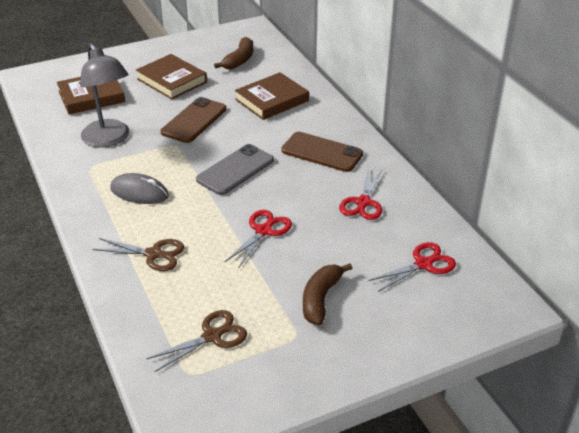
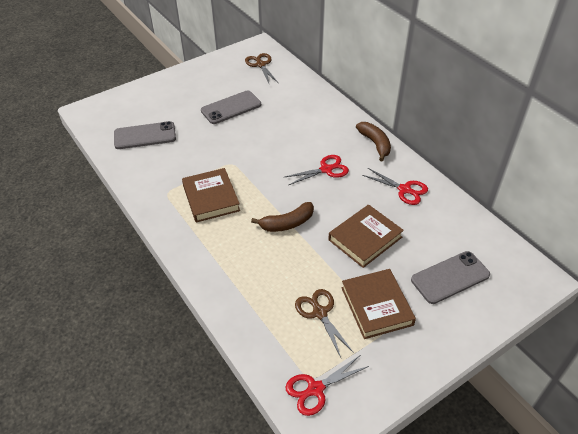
brown phone: [161,97,227,143] [281,132,363,172] = 2 -> none = 0
grey lamp: [80,43,129,148] = 1 -> none = 0
grey mouse: [110,173,169,204] = 1 -> none = 0
grey phone: [196,144,274,195] = 1 -> [114,121,176,149] [201,90,261,124] [411,251,490,304] = 3

